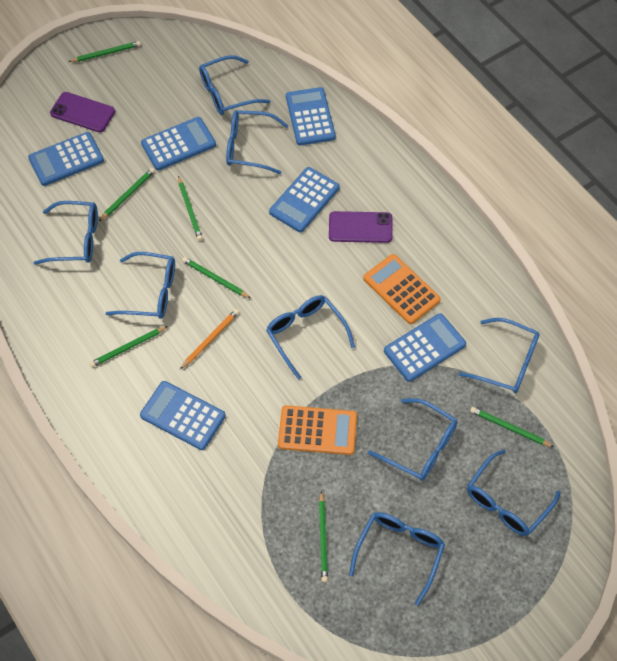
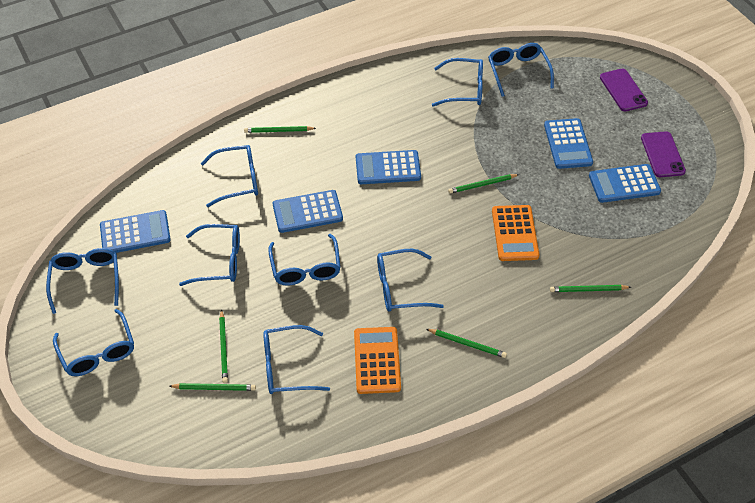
blue calculator: [28,132,104,186] [140,381,226,450] [141,117,216,170] [269,167,340,232] [286,87,336,145] [384,313,466,382] = 6 -> [100,210,171,253] [272,190,343,233] [356,150,421,184] [544,118,593,169] [589,164,661,203] = 5
green pencil: [68,41,141,62] [90,326,168,367] [99,168,155,221] [178,176,203,241] [182,257,251,298] [319,491,328,582] [470,407,554,447] = 7 -> [169,383,256,391] [219,309,228,383] [244,126,316,133] [427,329,507,358] [448,174,519,194] [550,285,631,292] = 6
orange pencil: [180,309,239,369] = 1 -> none = 0

